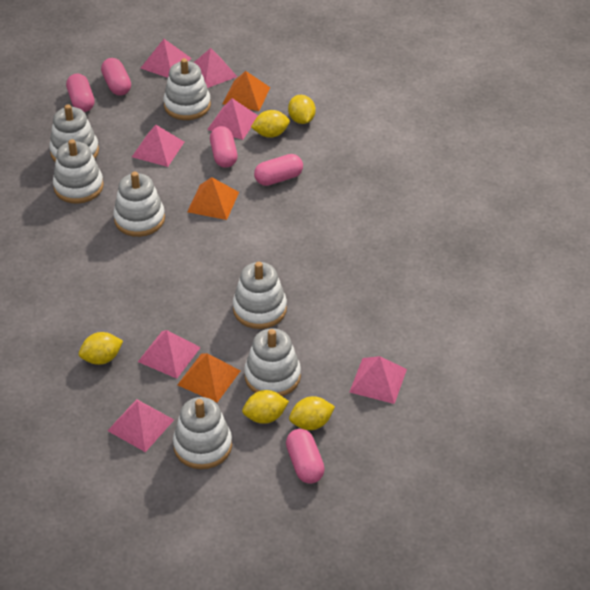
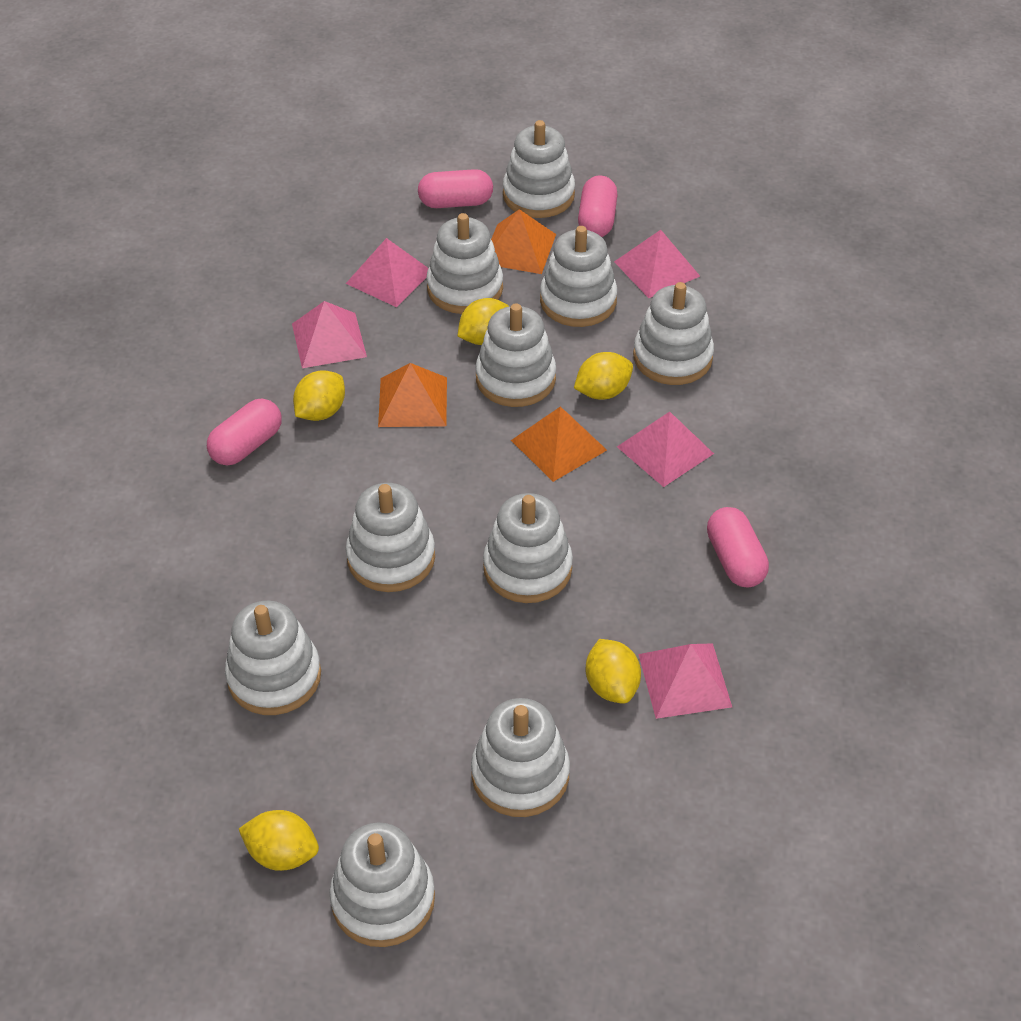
pink capsule: [66,73,95,112] [101,58,131,96] [210,126,238,168] [254,154,303,186] [286,429,325,484] = 5 -> [207,398,282,466] [418,169,493,208] [578,175,617,237] [707,507,769,588] = 4
pink pyramid: [107,399,174,452] [132,125,184,167] [138,330,201,379] [141,39,192,78] [194,48,237,88] [207,98,258,140] [350,356,407,404] = 7 -> [292,301,367,368] [346,238,428,307] [614,230,700,298] [617,411,714,487] [638,643,732,719] = 5
white stacking toy: [49,104,99,162] [53,139,104,204] [113,172,165,237] [163,58,211,120] [173,397,232,469] [233,262,287,329] [244,328,301,396] = 7 -> [225,600,321,715] [329,823,435,947] [346,483,435,592] [426,213,503,314] [471,698,570,817] [475,303,556,407] [483,493,573,603] [503,120,575,218] [540,226,617,327] [633,282,714,385] = 10

